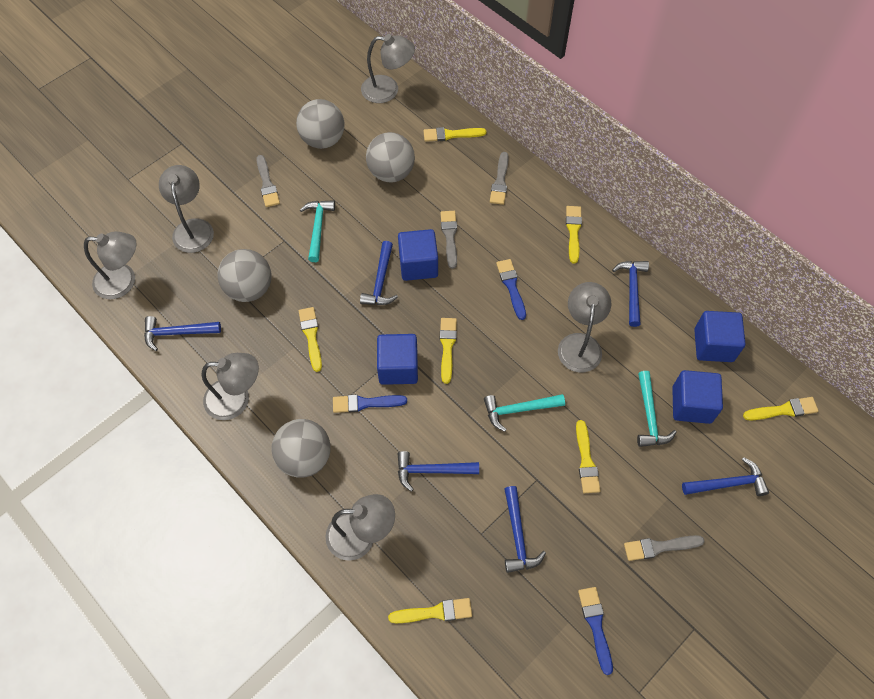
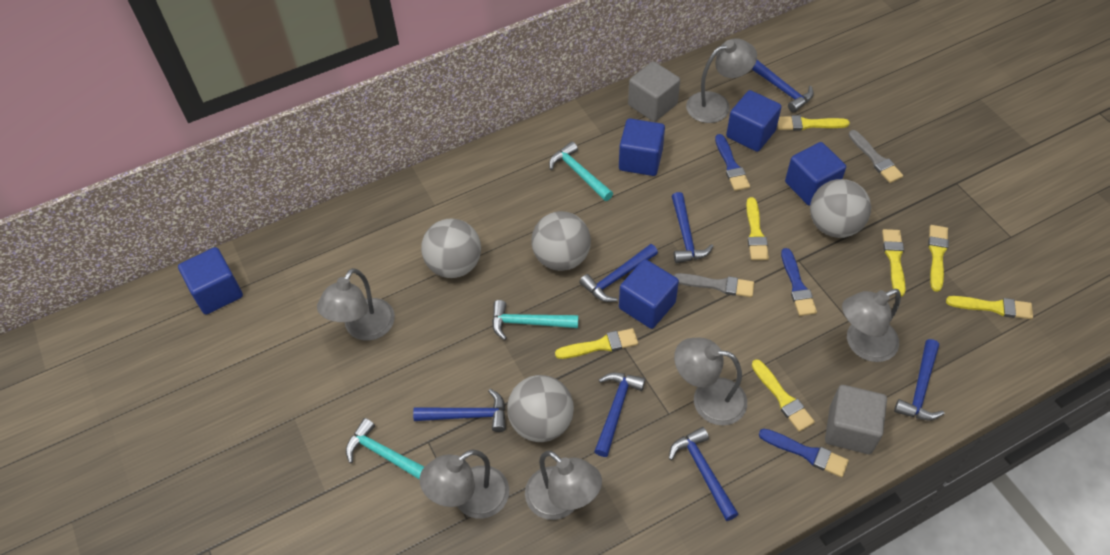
blue cube: [377,334,418,385] [398,229,438,281] [672,370,723,424] [694,311,745,362] = 4 -> [178,247,243,315] [619,119,665,176] [619,259,679,329] [726,90,782,152] [785,142,846,206] = 5
blue hammer: [144,316,221,351] [360,241,398,305] [398,451,479,492] [504,486,546,573] [612,261,649,327] [682,457,769,496] = 6 -> [413,389,506,432] [579,244,658,302] [594,373,646,457] [669,427,738,521] [671,192,714,263] [752,60,814,113] [894,339,944,420] = 7
grey brush: [256,155,280,207] [440,211,457,269] [490,152,509,205] [624,535,705,561] = 4 -> [673,273,754,297] [848,130,903,183] = 2
grey cube: none = 0 -> [628,61,680,122] [825,385,887,454] = 2

